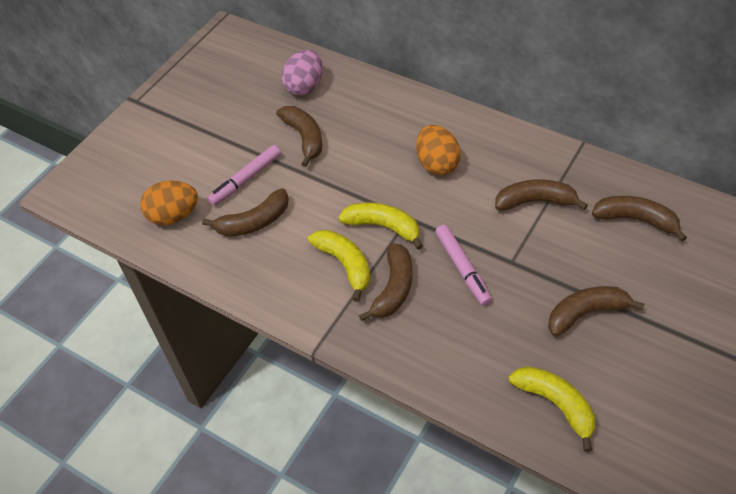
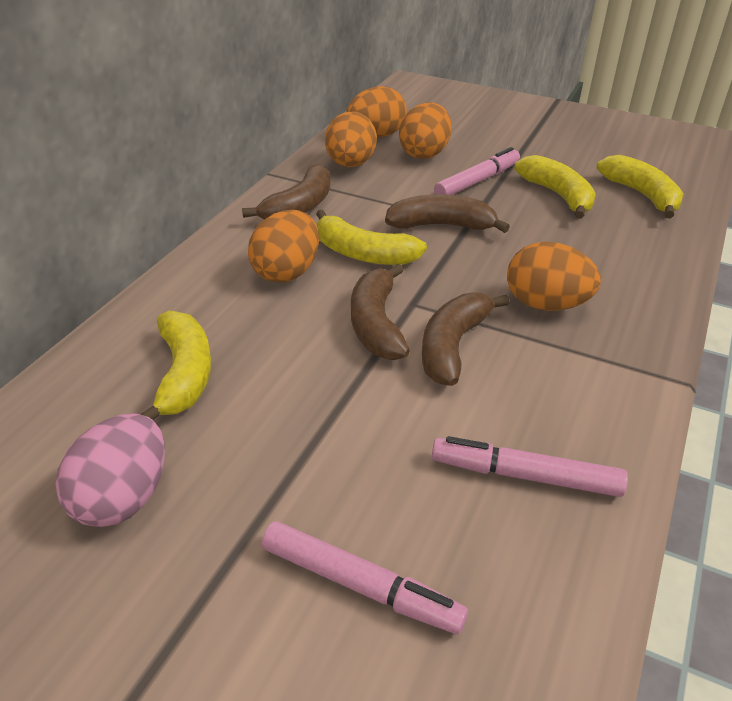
brown banana: [202,188,289,237] [276,106,322,167] [359,243,412,321] [495,179,588,211] [548,286,645,337] [592,196,687,241] = 6 -> [242,163,330,220] [351,264,410,360] [385,194,510,233] [422,292,510,386] = 4
orange egg: [140,181,198,225] [416,125,461,175] = 2 -> [248,210,319,283] [325,112,377,167] [347,86,407,137] [399,102,452,159] [507,242,601,311] = 5
pink marker: [207,145,281,206] [435,225,492,306] = 2 -> [262,521,468,634] [432,436,628,497] [434,147,520,195] = 3
yellow banana: [308,230,370,302] [338,202,423,250] [509,366,595,452] = 3 -> [140,310,211,420] [316,209,427,265] [514,155,596,219] [596,155,683,219] = 4

